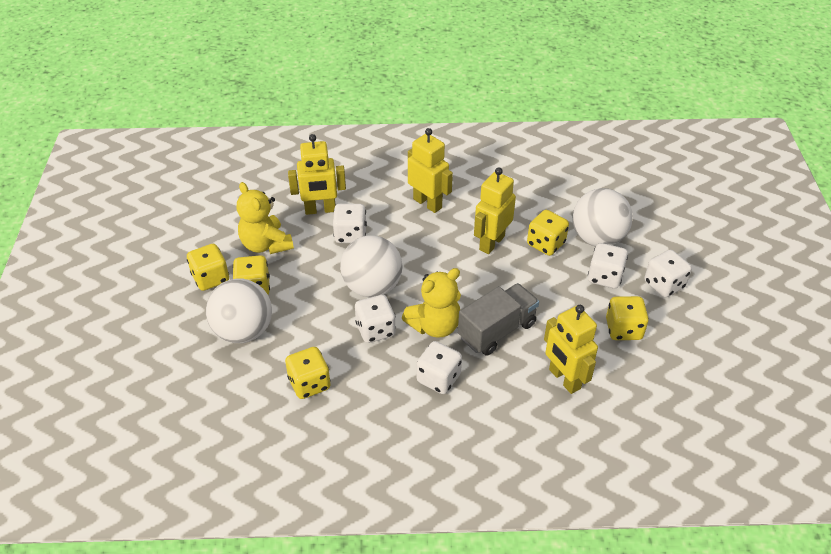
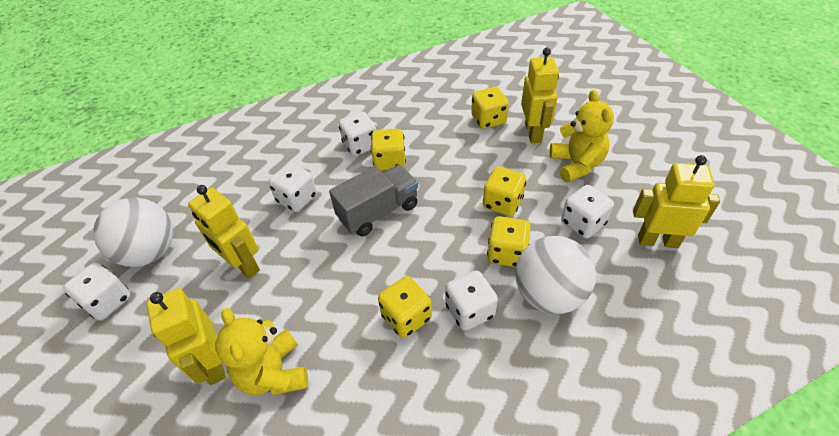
white ball: [206,278,272,343] [340,235,403,297] [573,188,633,246] = 3 -> [93,198,173,267] [515,236,596,314] = 2

